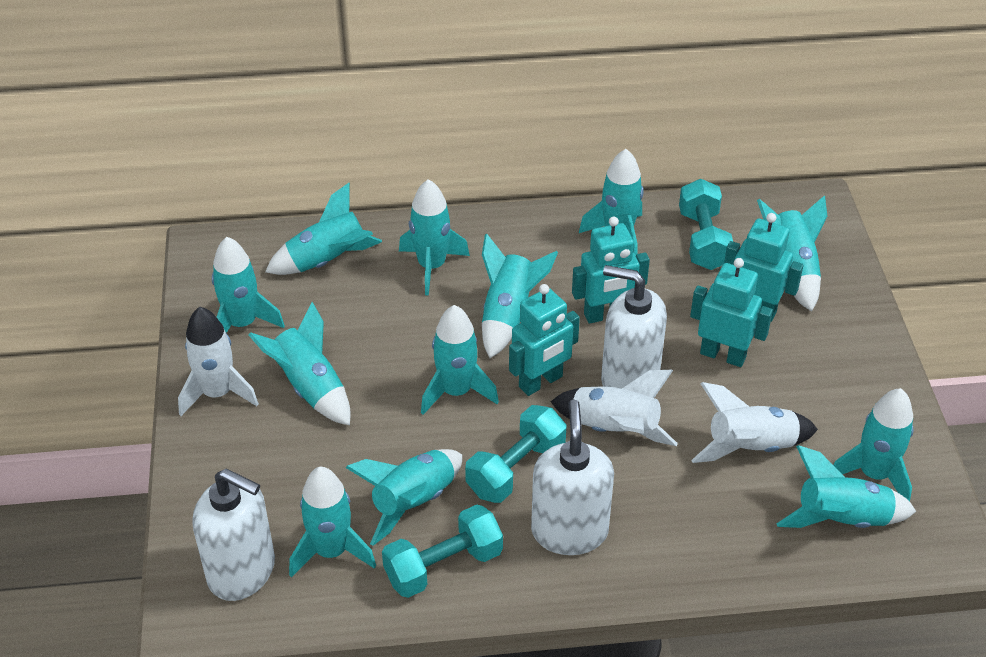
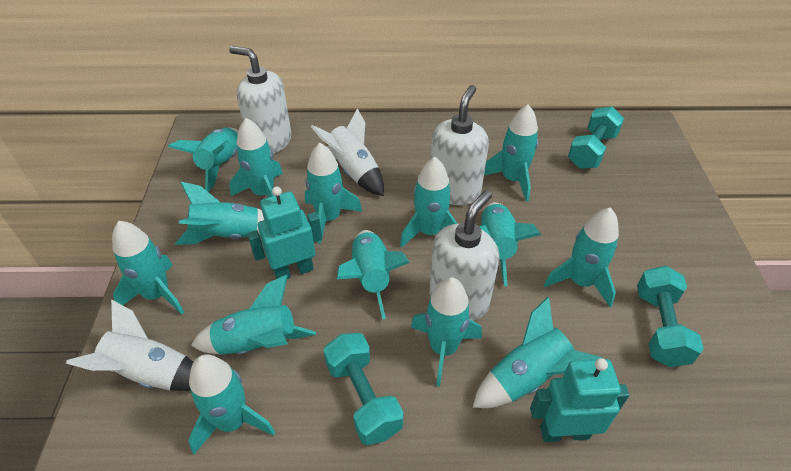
turquoise robot: [509,284,580,396] [572,217,650,324] [690,258,773,367] [724,213,804,322] = 4 -> [247,186,322,279] [530,358,629,442] = 2
turquoise rocket: [212,237,285,333] [248,302,351,425] [265,183,382,275] [289,467,376,578] [345,449,462,546] [399,179,470,296] [421,305,499,415] [482,234,558,358] [579,149,644,256] [757,195,827,312] [777,445,916,528] [834,388,913,502] = 12 -> [112,221,185,314] [168,128,238,192] [175,182,264,245] [188,354,275,454] [191,275,316,355] [229,118,283,197] [305,143,362,244] [337,230,410,320] [400,157,457,248] [411,277,482,386] [473,297,602,408] [479,202,541,286] [484,104,539,202] [544,207,619,307] = 14
white rocket: [178,307,259,416] [551,369,678,446] [691,382,818,463] = 3 -> [66,299,193,391] [311,108,384,196] = 2

